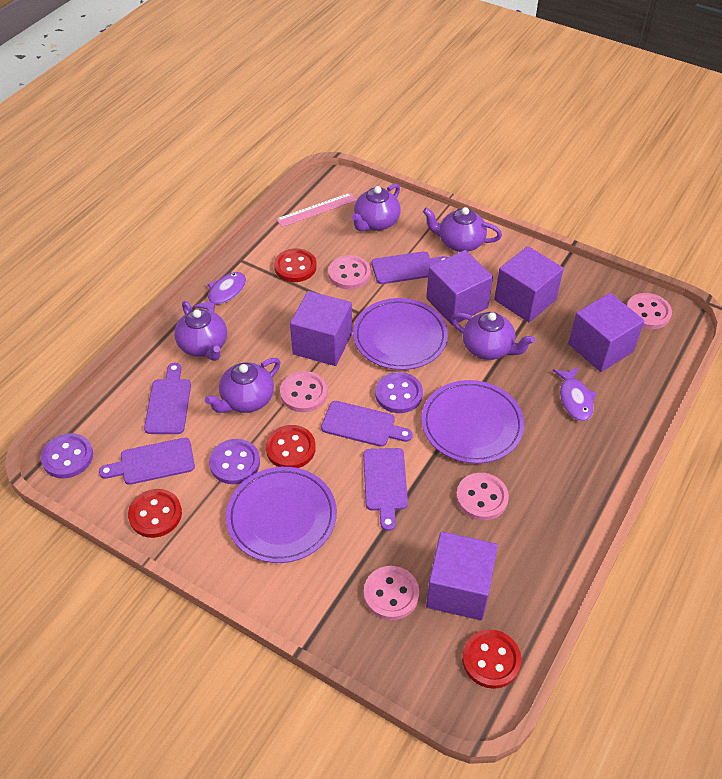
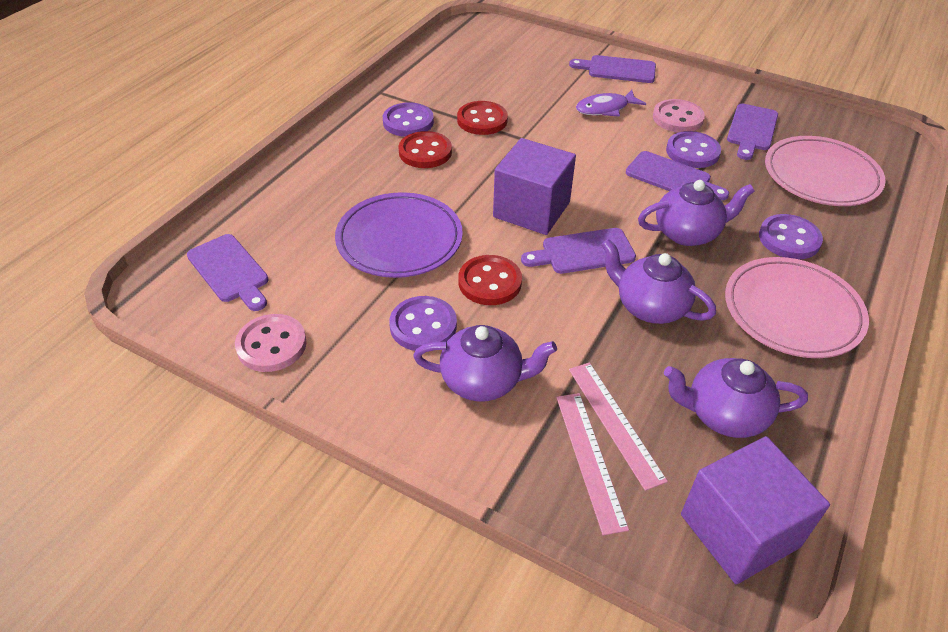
pink button: [280,371,328,412] [328,255,371,289] [364,566,419,620] [456,473,509,520] [627,293,672,329] = 5 -> [235,314,307,372] [653,99,705,132] = 2
pink plate: none = 0 -> [725,257,869,358] [765,136,886,206] = 2
pink ruler: [276,192,357,227] = 1 -> [556,393,629,535] [569,362,668,491] = 2
purple button: [41,433,93,478] [209,439,260,484] [375,372,423,413] = 3 -> [383,102,434,137] [389,296,457,351] [666,131,721,168] [759,214,823,260] = 4
purple cube: [290,291,352,366] [426,250,493,325] [426,532,498,620] [494,246,564,322] [568,293,645,372] = 5 -> [493,138,576,235] [681,436,830,584] = 2
purple fish: [194,272,246,312] [553,367,596,421] = 2 -> [576,90,646,117] = 1
purple plate: [226,467,337,563] [353,298,448,370] [421,380,524,464] = 3 -> [335,192,463,278] = 1
purple teapot: [174,301,227,361] [205,358,280,413] [351,183,401,231] [423,207,502,252] [451,312,535,360] = 5 -> [413,325,557,402] [601,239,716,324] [638,180,755,246] [664,358,808,438] = 4
red button: [128,489,182,538] [266,425,316,468] [274,248,317,282] [462,629,521,689] = 4 -> [398,131,452,168] [457,101,508,135] [459,255,522,305] = 3

